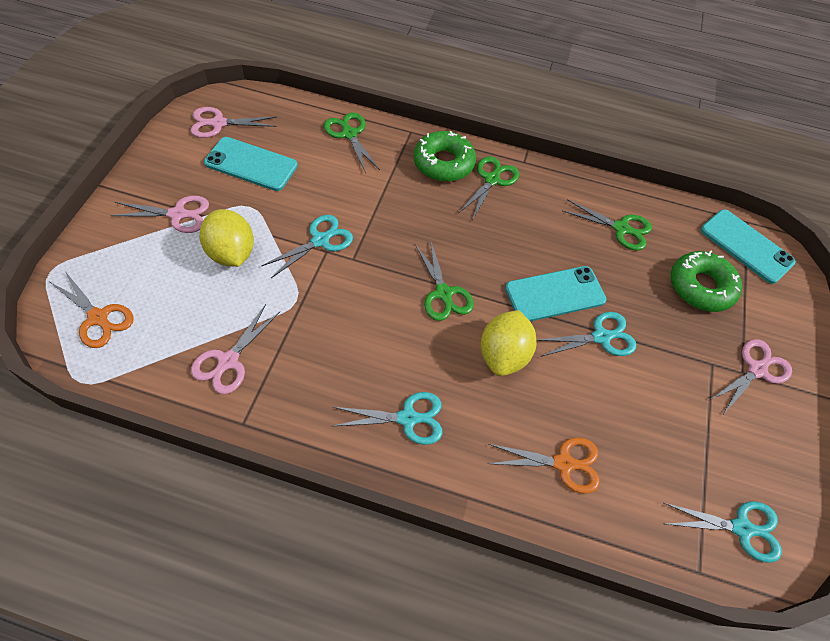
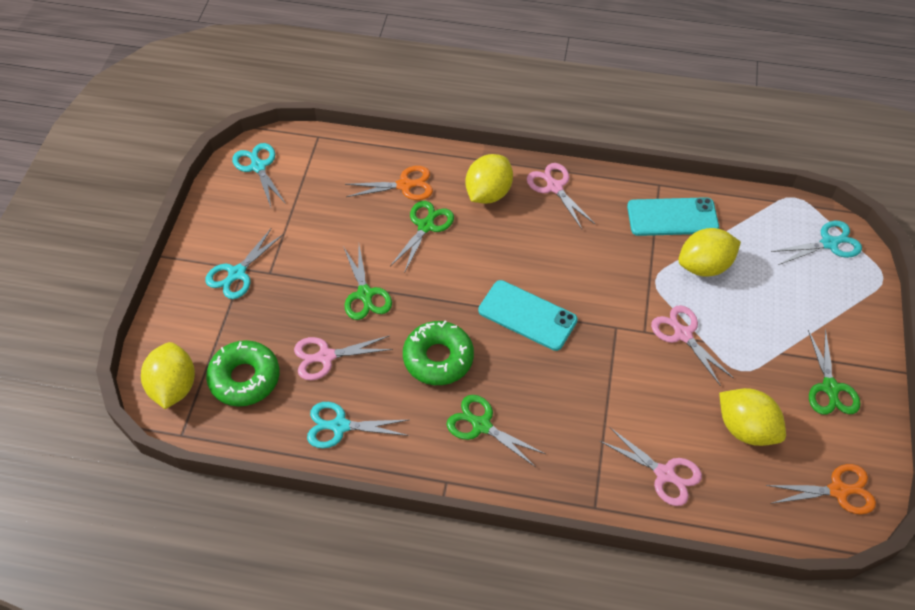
turquoise phone: [204,137,298,191] [505,266,606,322] [701,209,796,284] = 3 -> [478,280,578,351] [627,197,719,236] = 2
yellow lemon: [199,209,254,267] [481,310,537,376] = 2 -> [141,342,195,409] [465,154,513,204] [678,228,741,277] [719,388,786,446] = 4

